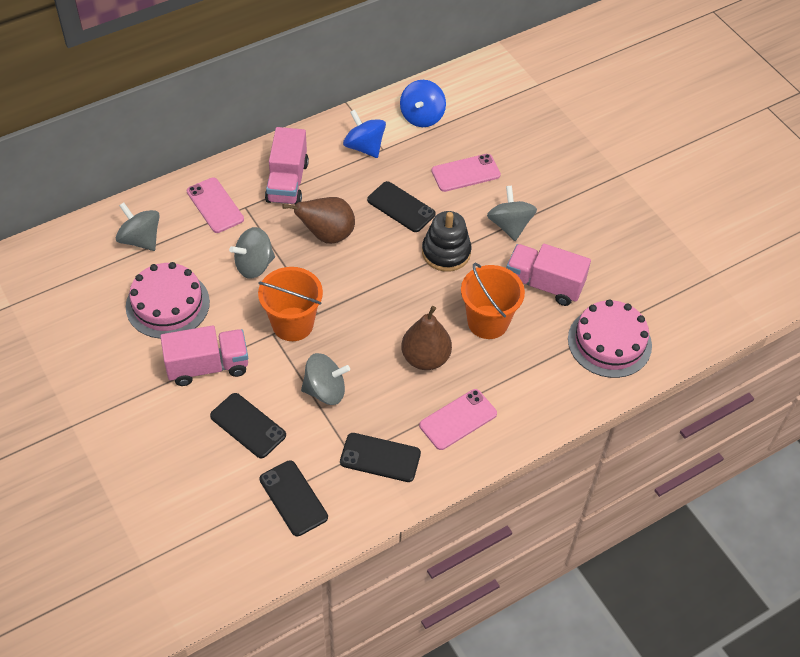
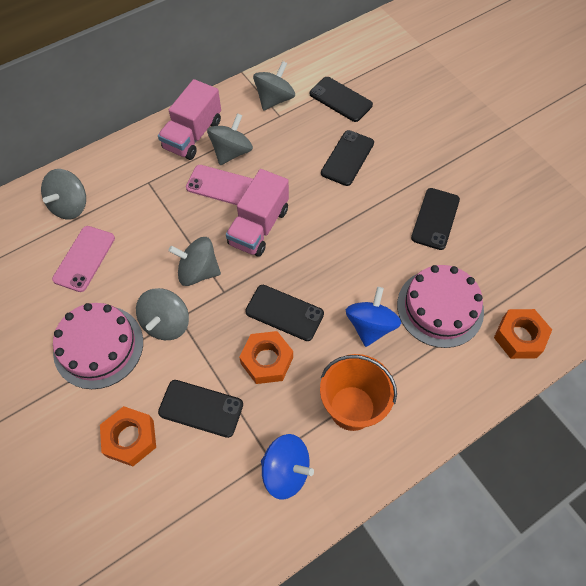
black phone: [210,393,286,458] [260,460,328,536] [340,433,421,482] [367,181,436,232] = 4 -> [158,380,243,438] [245,285,324,341] [310,77,373,122] [321,130,374,186] [411,188,460,250] = 5
black stacking toy: [422,211,471,272] = 1 -> none = 0
brown pear: [282,197,355,244] [401,306,452,370] = 2 -> none = 0
grey spinning top: [116,202,160,251] [229,227,275,279] [301,353,350,405] [487,186,537,241] = 4 -> [41,169,86,220] [136,288,189,340] [168,237,221,286] [207,113,253,165] [253,61,295,111] = 5
orange bucket: [258,267,323,341] [461,263,525,339] = 2 -> [320,354,397,431] = 1
orange nut: none = 0 -> [100,406,156,466] [239,331,293,384] [494,309,552,359] = 3
pink phone: [187,177,244,233] [419,389,497,450] [431,154,501,192] = 3 -> [52,226,115,292] [186,165,253,205] = 2
pink truck: [160,326,248,386] [265,127,309,205] [506,244,591,306] = 3 -> [158,79,221,160] [226,169,289,257] = 2

